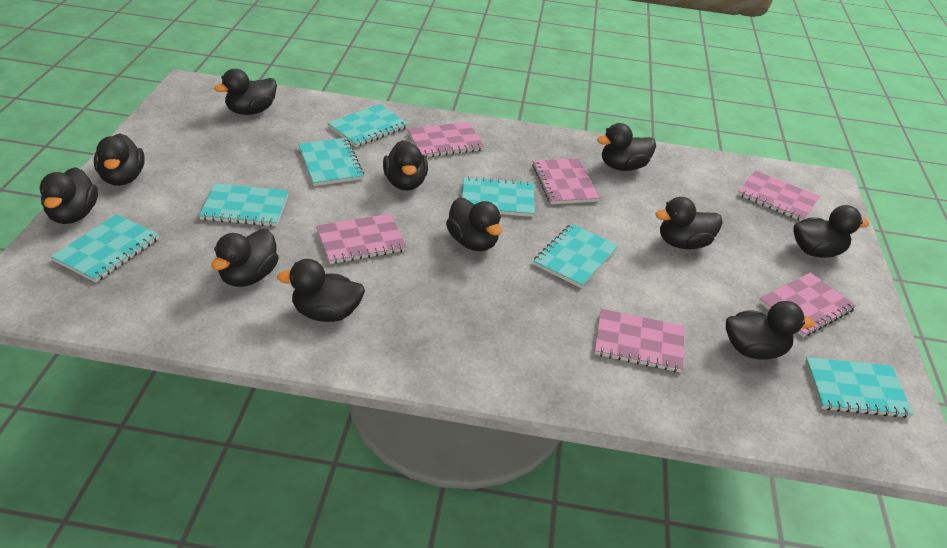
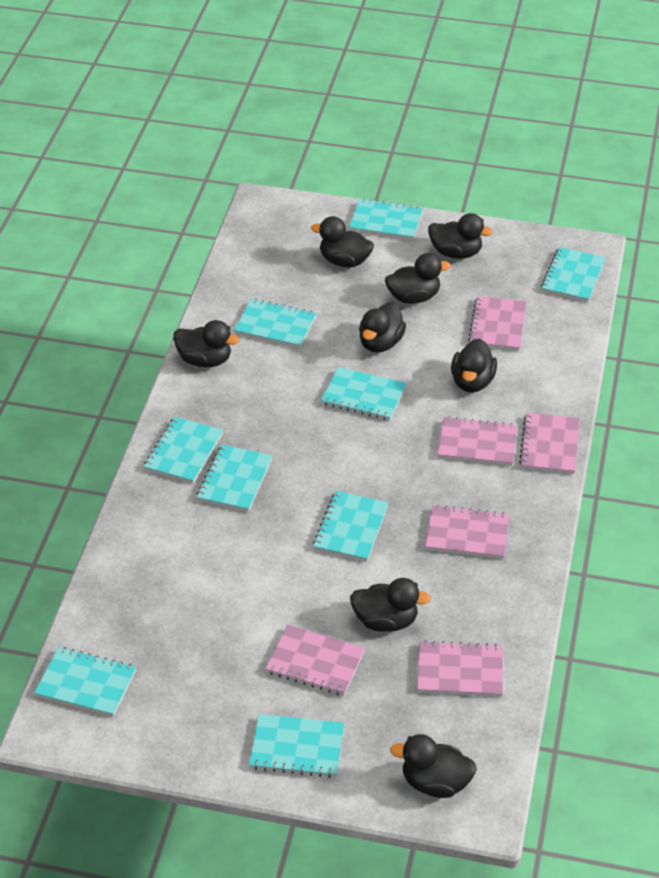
black duck: [40,167,98,224] [94,133,145,186] [211,229,279,287] [214,69,277,115] [277,259,365,322] [383,140,428,191] [446,198,502,251] [597,123,656,171] [655,197,723,249] [726,301,815,360] [793,205,869,258] = 11 -> [173,320,240,367] [311,216,374,268] [350,578,431,632] [359,302,406,353] [385,253,451,304] [390,734,477,798] [428,213,493,259] [451,339,497,392] = 8
turquoise notebook: [51,214,159,282] [199,184,289,227] [298,138,364,186] [328,104,408,147] [462,176,535,217] [533,224,619,288] [805,357,913,418] = 7 -> [34,647,136,717] [144,417,223,483] [196,444,273,512] [234,299,317,348] [249,714,344,778] [313,491,389,561] [321,367,406,421] [349,198,423,240] [541,247,606,302] = 9

